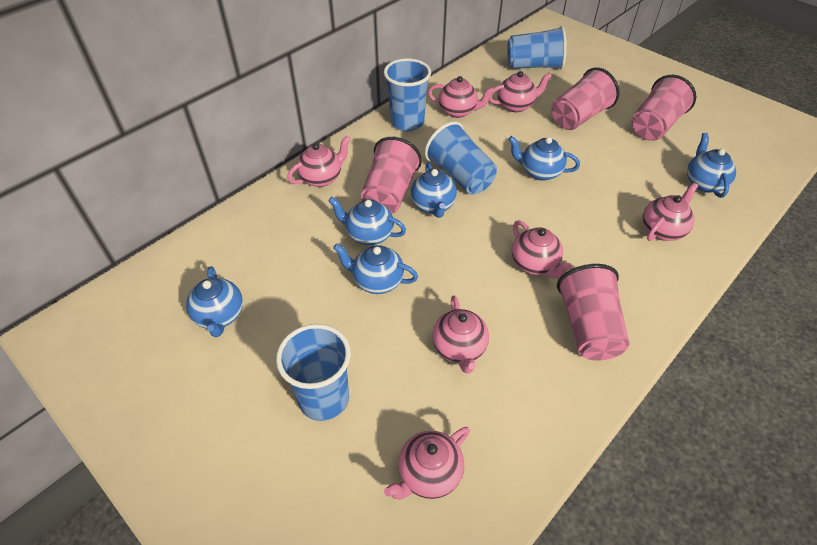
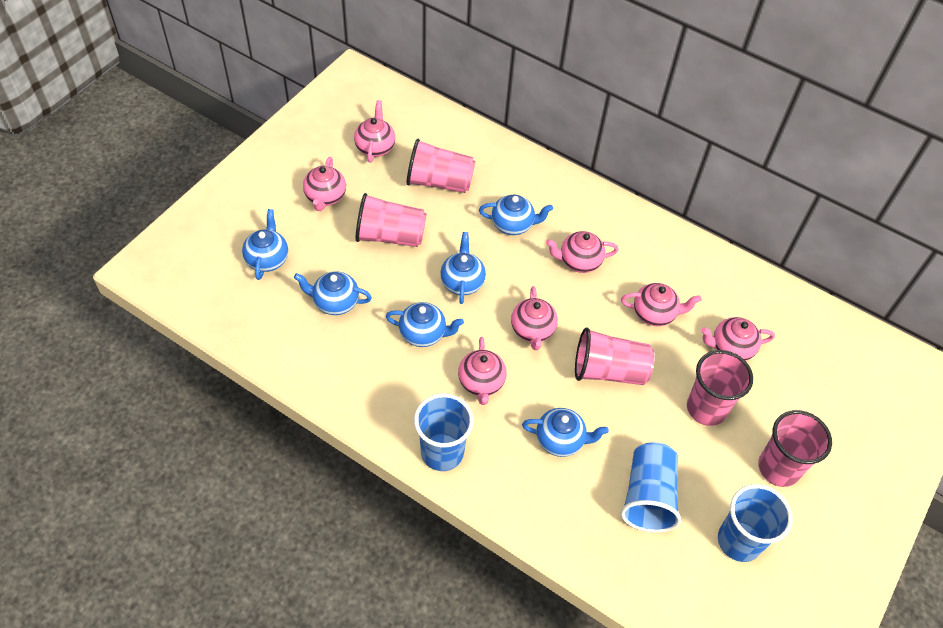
blue cup: [276,324,351,421] [384,58,431,131] [425,121,497,194] [507,26,567,69] = 4 -> [414,393,474,471] [621,442,681,533] [718,484,793,562] = 3
pink cup: [361,137,422,213] [551,67,619,130] [557,264,630,361] [631,75,696,141] = 4 -> [356,193,427,247] [407,139,475,193] [575,327,655,385] [687,350,753,426] [758,410,832,487] = 5

